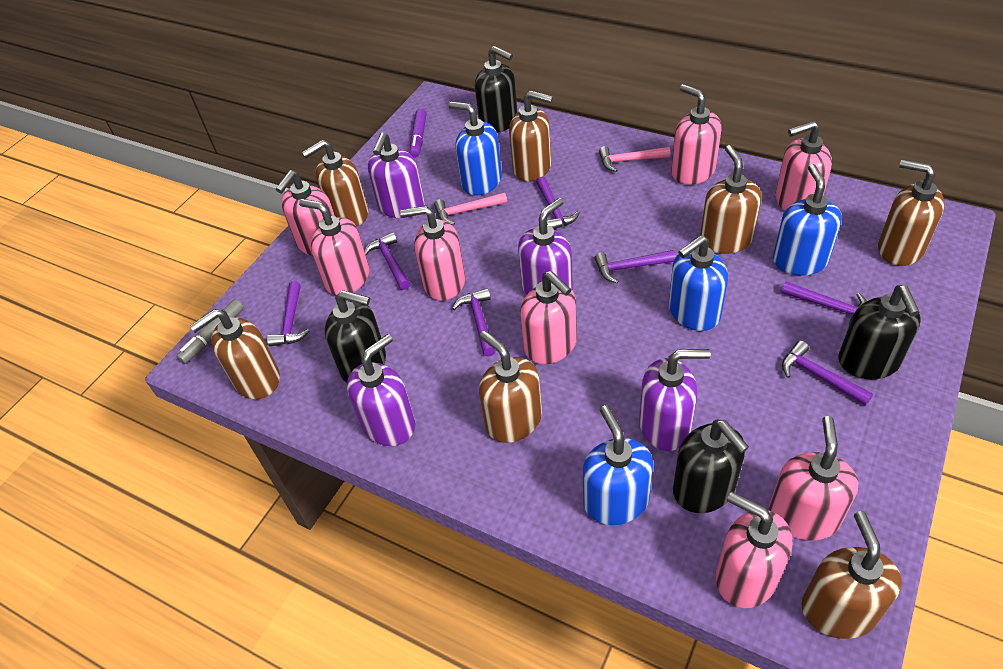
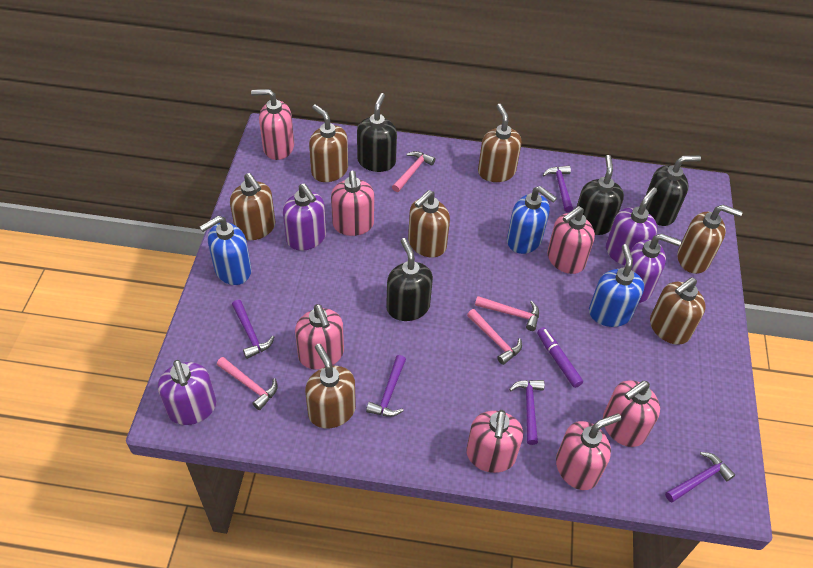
blue soap dispenser: [448,101,502,195] [583,405,653,525] [669,235,728,331] [773,164,842,276] = 4 -> [200,216,252,285] [507,186,557,254] [589,244,644,327] = 3
grey marker: [176,299,244,364] = 1 -> none = 0
pink hammer: [434,192,507,225] [599,146,671,172] = 2 -> [217,357,278,410] [392,151,435,192] [467,309,522,365] [475,296,539,331] = 4
pink soap dispenser: [276,170,335,256] [299,199,369,296] [400,206,465,301] [520,271,577,364] [671,84,722,185] [716,492,792,608] [768,416,858,541] [776,121,832,211] = 8 -> [251,89,294,160] [295,304,344,370] [331,171,374,236] [466,410,523,473] [547,206,595,274] [556,413,621,490] [603,380,660,447] = 7
purple hammer: [267,281,310,347] [365,232,411,290] [452,288,496,356] [536,176,580,229] [594,250,676,283] [781,281,867,325] [782,341,873,406] = 7 -> [232,300,274,359] [366,355,406,417] [509,380,545,445] [543,166,573,212] [665,452,735,503] = 5

